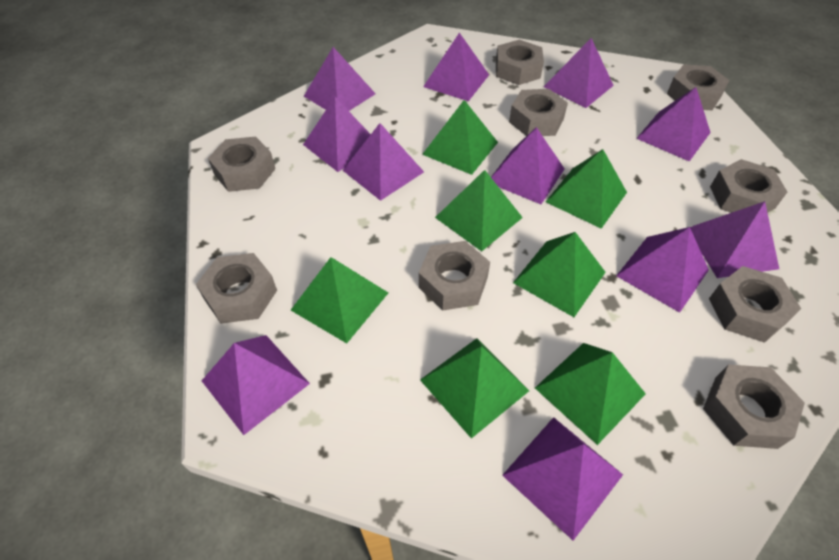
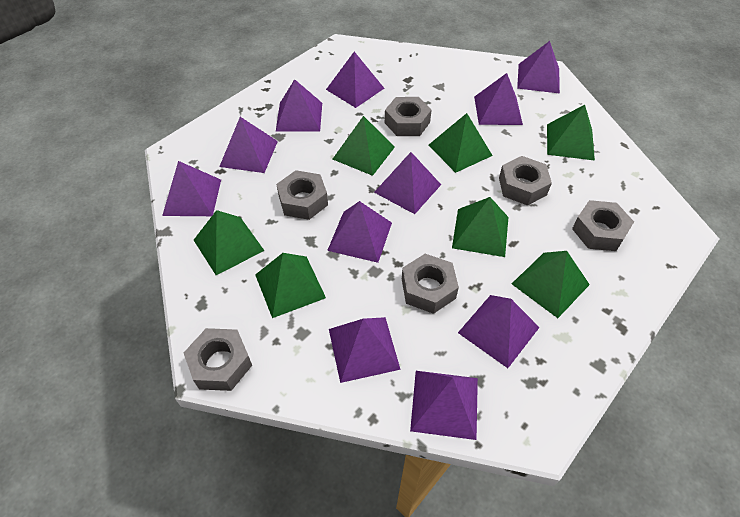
grey nut: [196,253,277,324] [208,137,275,192] [419,241,490,311] [496,40,544,85] [509,89,568,136] [667,64,730,110] [703,364,805,449] [709,266,801,343] [710,159,787,213] = 9 -> [184,328,252,391] [276,170,328,220] [385,97,431,136] [402,254,459,314] [499,156,552,206] [572,200,634,251] = 6

